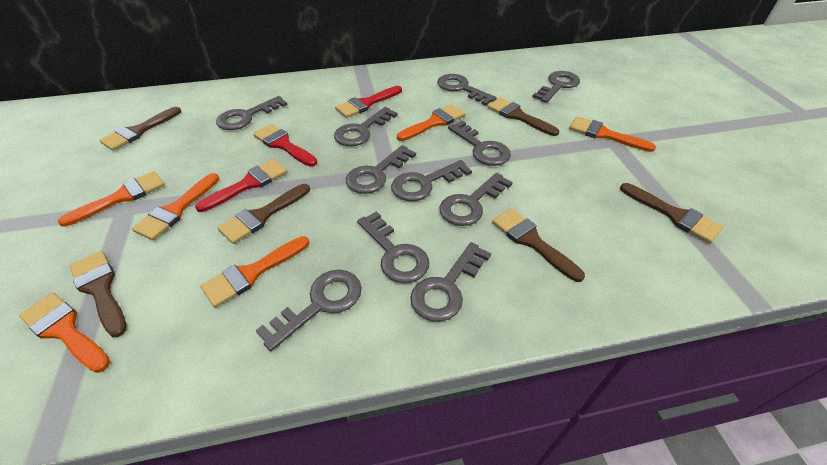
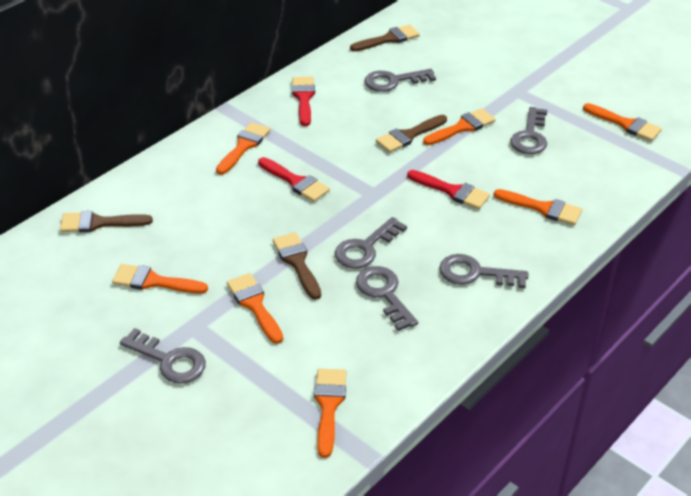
brown brush: [69,251,127,337] [99,107,181,151] [218,184,310,244] [487,98,559,136] [492,208,585,282] [620,183,723,243] = 6 -> [60,211,153,232] [273,232,321,300] [350,24,420,51] [376,115,447,153] = 4
grey key: [216,96,287,130] [255,270,362,351] [334,107,398,146] [346,145,416,194] [357,211,429,283] [391,160,472,201] [410,242,491,322] [437,74,497,106] [440,173,513,226] [448,120,511,166] [532,71,580,103] = 11 -> [120,328,206,383] [335,217,407,269] [356,266,418,331] [364,69,436,92] [439,254,528,288] [510,107,547,154] = 6
orange brush: [19,292,110,373] [58,171,165,227] [132,173,219,240] [201,236,309,308] [397,104,465,141] [569,116,656,152] = 6 -> [112,264,208,294] [216,122,270,175] [227,273,283,344] [314,368,347,458] [423,108,496,145] [494,189,582,225] [583,103,662,141] = 7

